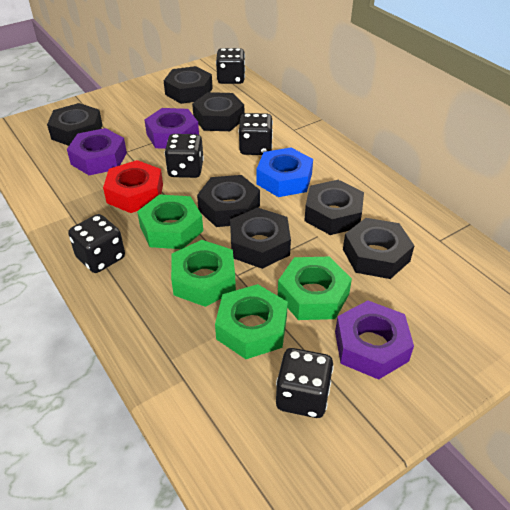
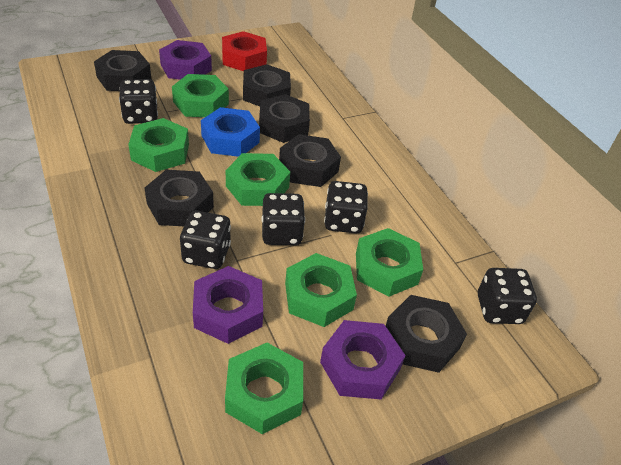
black nut: [47,103,102,146] [163,66,213,104] [192,92,244,131] [197,175,260,227] [230,207,291,269] [304,180,364,235] [343,218,415,279] = 7 -> [94,50,151,91] [145,170,214,226] [243,64,291,107] [259,94,310,143] [279,134,341,187] [386,295,467,373] = 6
green nut: [137,195,203,249] [171,240,236,307] [215,284,288,359] [278,257,352,320] = 4 -> [128,118,189,172] [172,74,229,117] [225,343,303,434] [226,153,290,206] [285,253,357,327] [356,228,423,296] = 6

